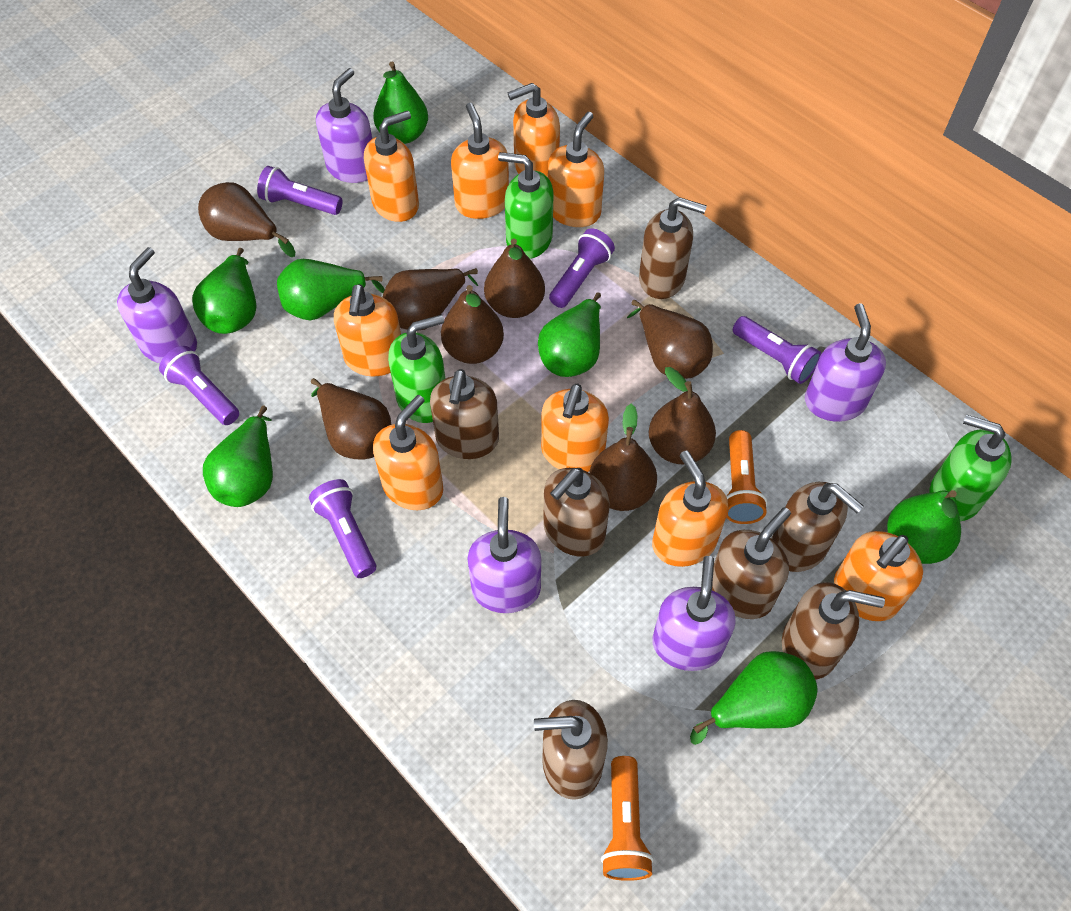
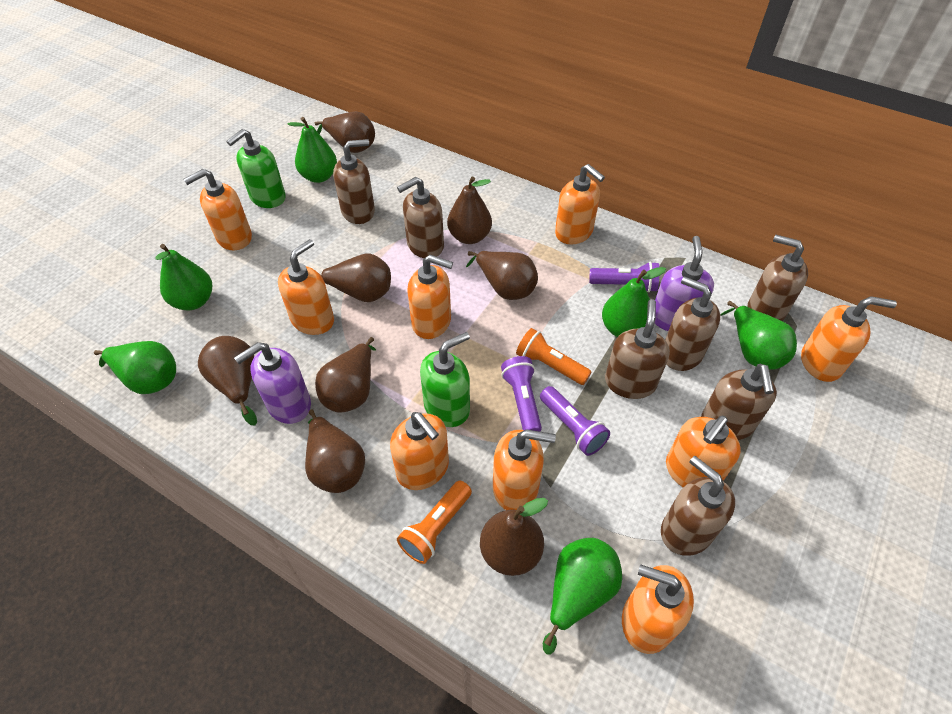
green pear: [192,248,256,334] [203,406,273,507] [277,259,385,320] [373,62,428,144] [538,292,601,377] [690,651,818,745] [887,490,961,564] = 7 -> [94,341,176,394] [155,244,212,310] [287,117,337,183] [543,538,622,655] [602,267,666,337] [720,301,797,370] = 6
green soap dispenser: [388,315,445,423] [498,152,554,259] [930,414,1012,521] = 3 -> [226,129,286,208] [420,332,470,427] = 2
purple flashlight: [159,346,239,425] [257,166,343,215] [309,479,376,578] [549,228,615,308] [733,316,821,384] = 5 -> [501,356,542,432] [540,386,610,456] [589,262,659,292] = 3
purple soap dispenser: [117,247,197,363] [316,68,372,183] [467,497,541,613] [652,556,736,671] [805,303,886,422] = 5 -> [234,342,311,424] [655,236,714,331] = 2

